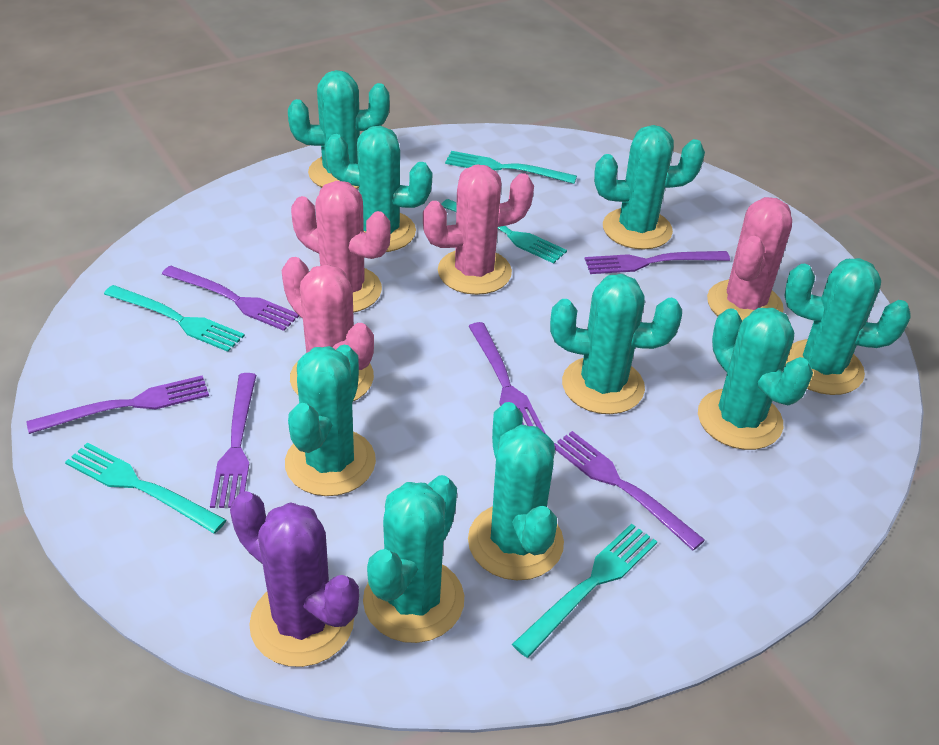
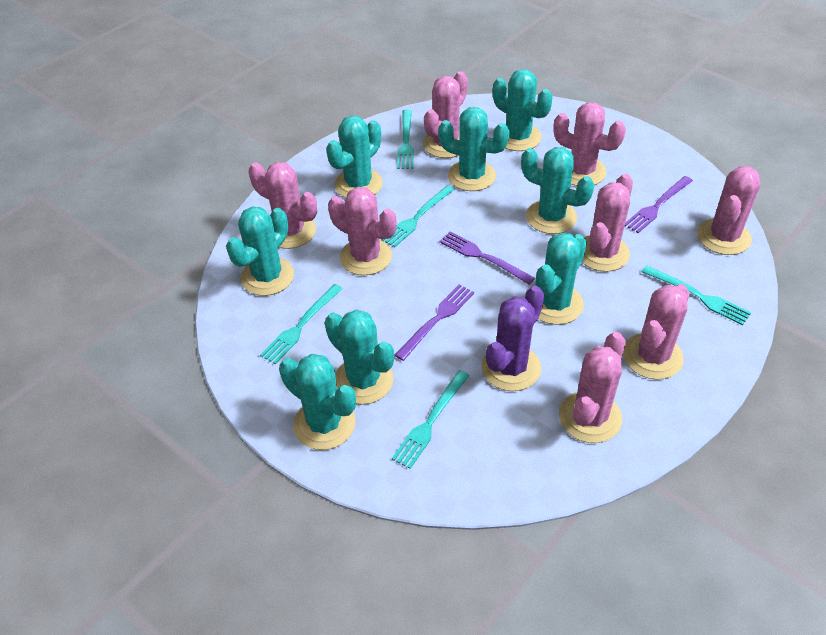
pink cactus: [282,257,374,401] [291,181,391,313] [423,164,534,295] [707,197,792,321] = 4 -> [249,162,317,249] [328,187,397,275] [423,71,468,158] [553,102,626,186] [559,332,626,443] [582,174,633,272] [623,284,690,380] [697,166,760,255] = 8
purple fork: [26,375,209,434] [162,266,299,331] [210,373,256,508] [469,322,545,433] [554,431,705,550] [585,251,730,274] = 6 -> [395,284,474,361] [439,232,535,285] [625,176,693,233] = 3
turquoise cactus: [285,345,376,496] [288,70,390,189] [325,126,432,252] [363,475,464,643] [468,402,564,580] [550,274,682,414] [594,125,705,250] [698,308,813,450] [784,258,911,395] = 9 -> [226,206,294,296] [279,354,356,450] [325,310,394,405] [326,115,383,198] [438,107,510,191] [493,69,552,151] [521,147,594,234] [535,233,587,325] = 8

